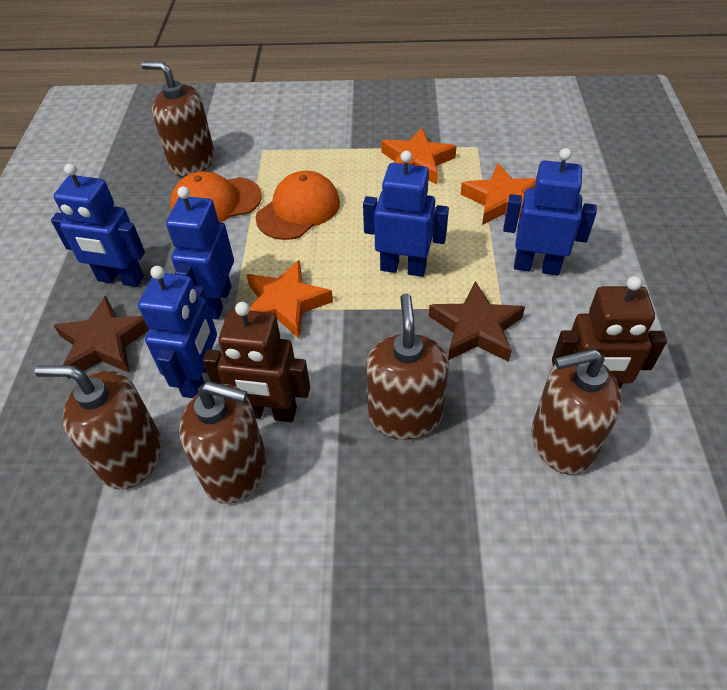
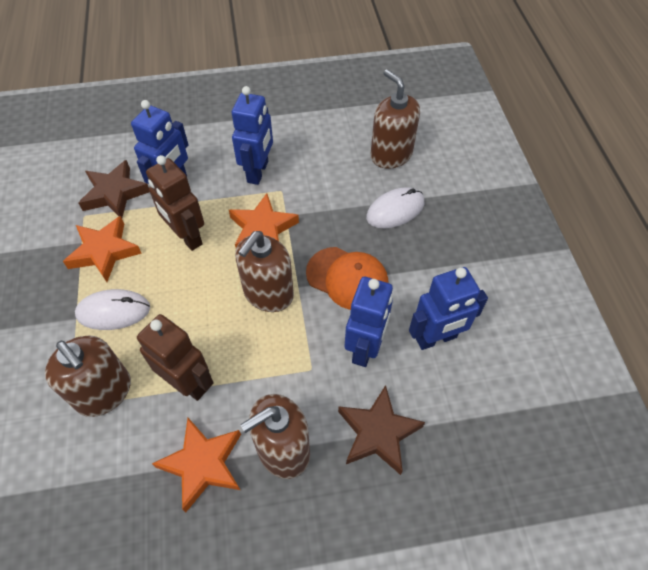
blue robot: [51,163,145,287] [138,266,217,398] [166,186,234,320] [363,151,449,277] [503,148,597,276] = 5 -> [131,100,189,184] [232,86,273,185] [345,277,393,367] [409,267,488,350] = 4
brown soap dispenser: [35,365,162,489] [141,61,215,177] [179,381,267,504] [366,294,449,440] [531,349,622,475] = 5 -> [45,336,131,417] [235,231,294,312] [241,394,310,479] [370,69,420,169] = 4
orange cap: [170,171,262,222] [256,171,340,240] = 2 -> [306,247,388,310] = 1
white mouse: none = 0 -> [75,289,150,330] [366,187,424,228] = 2

